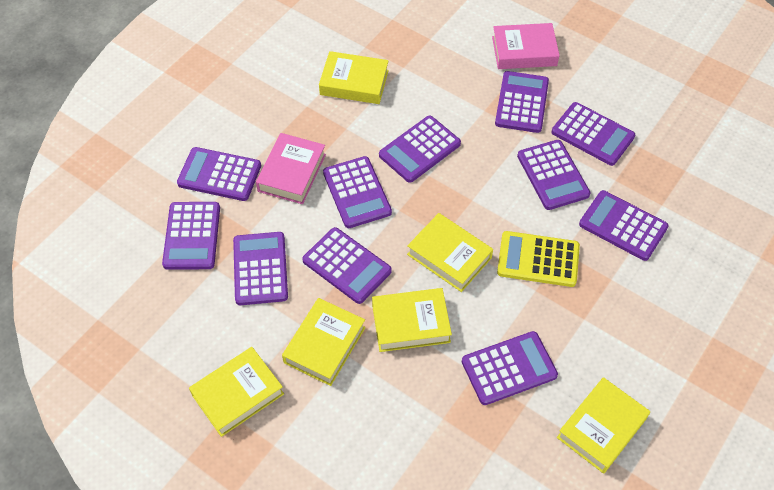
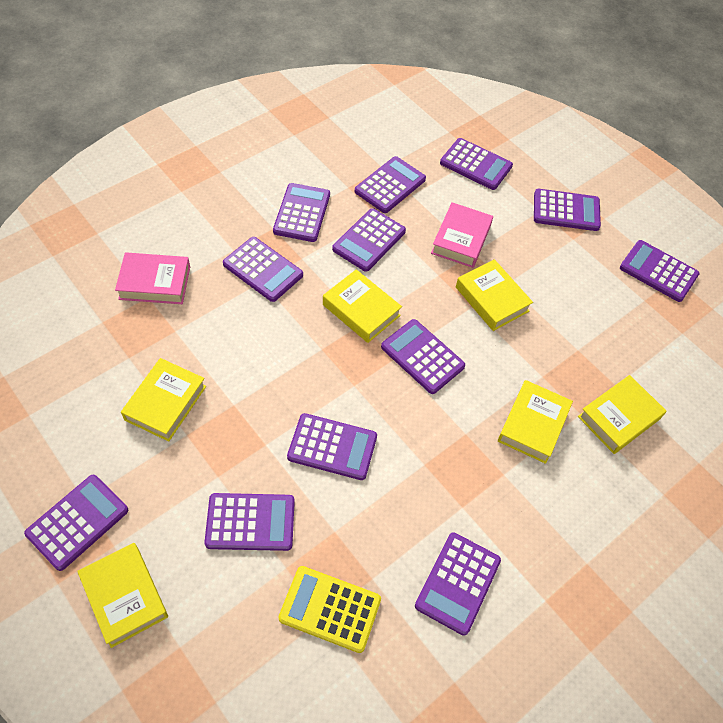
purple calculator: [162,202,220,270] [177,147,261,201] [233,232,288,305] [302,227,392,304] [323,156,392,228] [379,116,461,183] [462,331,558,405] [495,71,549,133] [517,140,590,210] [551,102,635,166] [579,190,669,261] = 11 -> [24,475,128,571] [204,493,295,551] [223,237,303,302] [273,183,330,242] [287,413,377,480] [332,208,406,272] [355,156,426,213] [381,319,465,394] [415,532,501,636] [440,138,513,190] [534,189,601,231] [620,240,700,302] = 12

